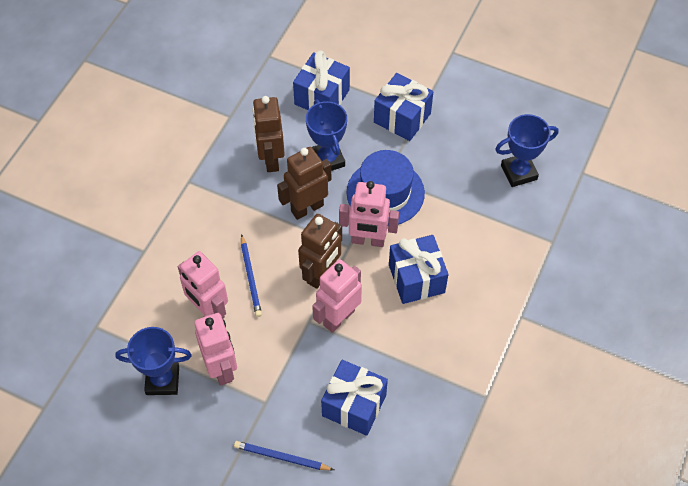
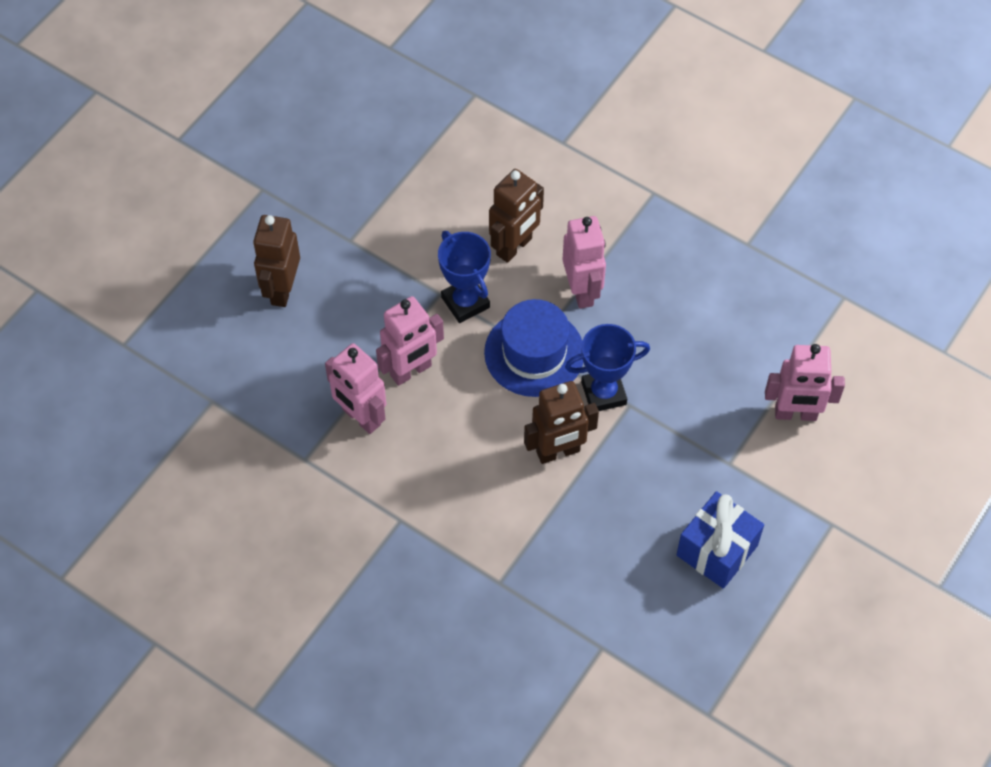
blue gift: [293,50,350,110] [321,360,388,436] [374,73,433,141] [389,235,448,304] = 4 -> [676,491,764,589] = 1
blue pencil: [234,441,334,470] [241,234,262,317] = 2 -> none = 0
blue trophy: [115,327,192,395] [306,99,347,171] [495,114,559,187] = 3 -> [438,231,491,323] [565,324,650,411] = 2

